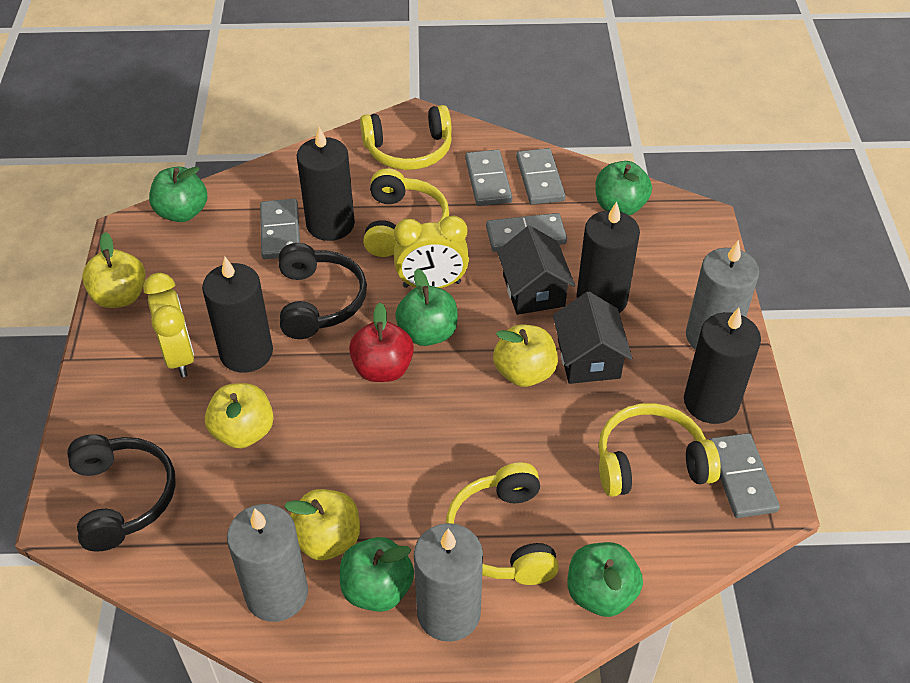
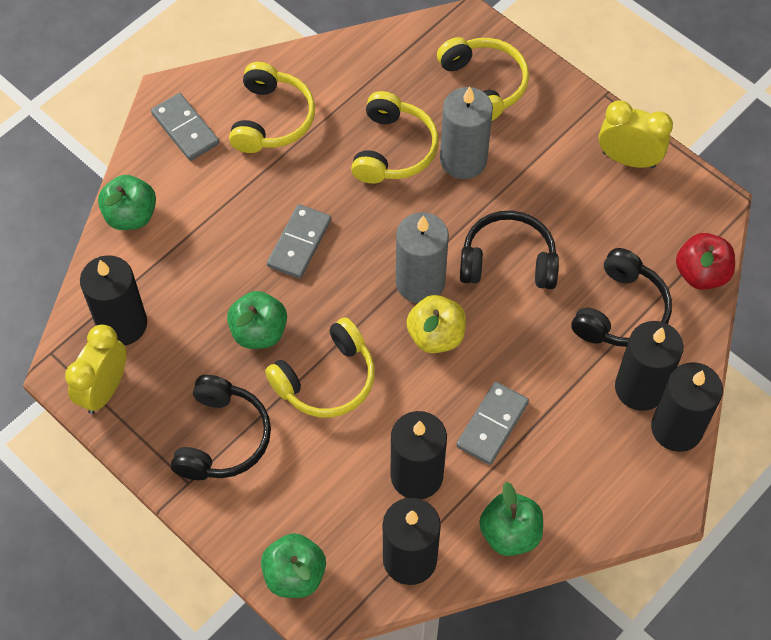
black candle: [202,257,273,373] [297,127,355,241] [576,201,640,313] [684,308,761,424] = 4 -> [80,255,147,346] [383,498,441,585] [391,411,447,499] [615,321,683,411] [651,362,723,452] = 5
black headphones: [67,434,176,552] [279,243,367,339] = 2 -> [171,375,271,480] [460,211,559,289] [571,248,672,347] = 3
black house: [497,226,575,315] [553,292,632,384] = 2 -> none = 0
green apple: [149,167,207,222] [340,537,414,612] [395,268,458,346] [568,542,643,617] [595,161,652,215] = 5 -> [98,175,156,230] [227,291,287,349] [261,533,326,598] [479,482,543,556] = 4
grey candle: [227,504,308,622] [414,523,483,642] [686,240,759,350] = 3 -> [396,212,449,303] [440,87,493,179] = 2
grey domino: [260,199,300,259] [465,149,512,206] [486,213,567,252] [516,148,566,205] [709,433,780,518] = 5 -> [151,93,219,161] [267,204,331,279] [456,382,529,465] = 3
yellow apple: [82,232,146,308] [205,383,274,448] [284,489,360,561] [493,324,558,387] = 4 -> [406,295,466,353] = 1

